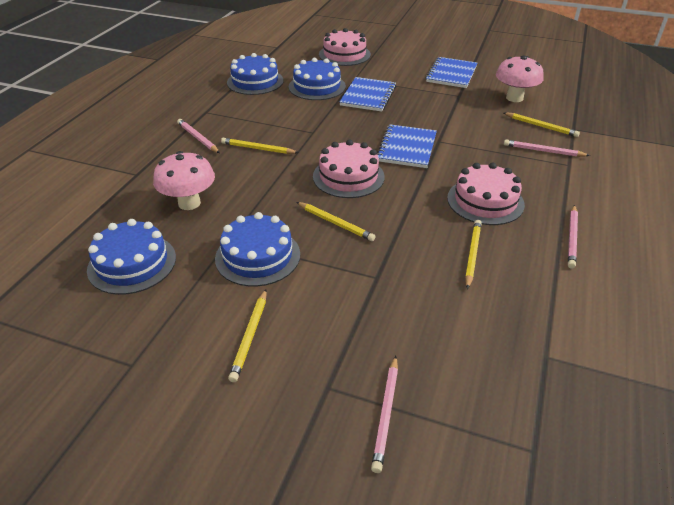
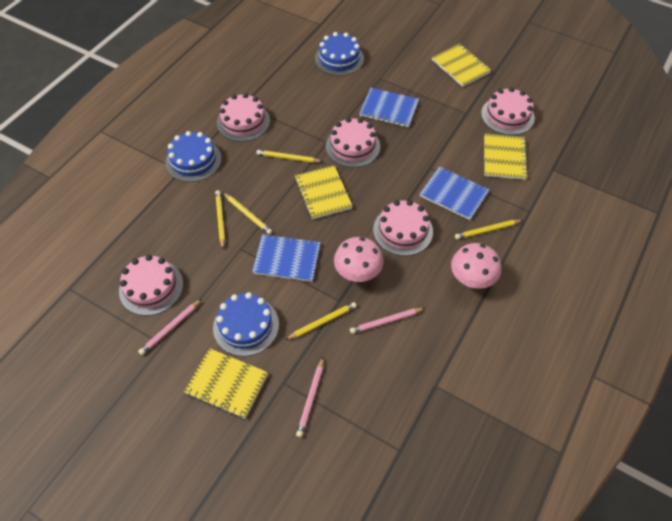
blue cake: [87,219,176,295] [215,212,300,287] [227,53,283,95] [289,58,346,100] = 4 -> [165,131,222,182] [213,292,279,356] [315,32,364,76] = 3
pink cake: [313,140,385,198] [319,28,371,66] [447,163,525,225] = 3 -> [119,255,183,316] [217,93,270,142] [326,117,380,167] [373,200,433,256] [481,87,535,135] = 5
pink pencil: [177,119,220,153] [371,356,398,473] [504,139,590,157] [568,205,578,269] = 4 -> [138,299,202,355] [296,357,324,437] [350,308,425,334] = 3
yellow notebook: none = 0 -> [184,348,268,419] [295,165,353,220] [432,43,491,87] [484,133,528,180] = 4

